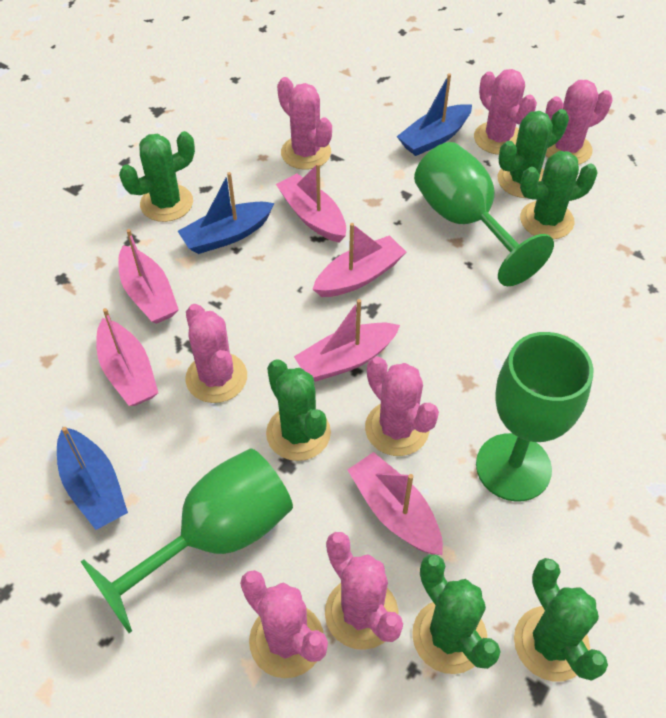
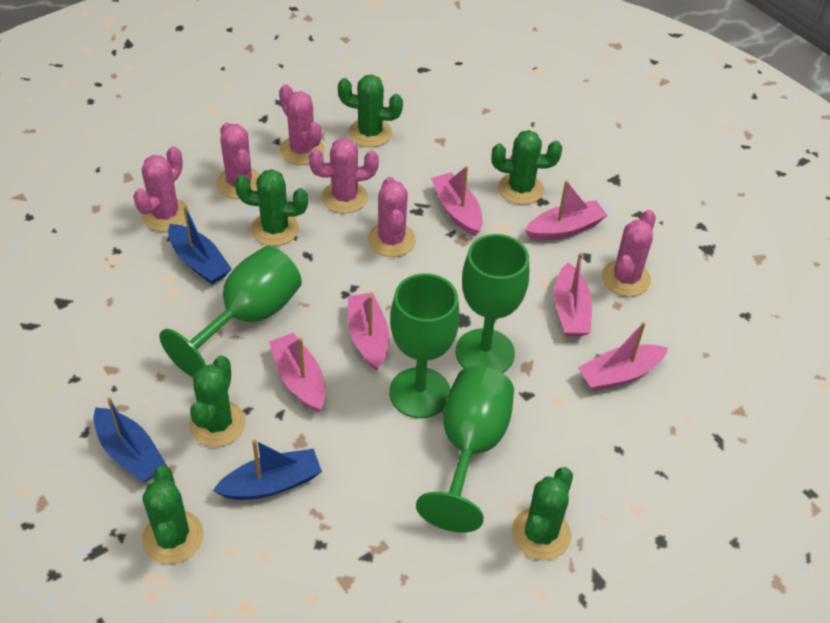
green goblet: [81,448,293,633] [414,142,554,286] [476,332,594,502] = 3 -> [160,246,302,377] [389,273,460,418] [416,366,514,532] [456,234,529,373] = 4
pink cactus: [185,304,247,403] [240,570,328,678] [277,77,332,170] [325,532,403,650] [365,357,439,456] [474,69,537,155] [546,80,612,165] = 7 -> [133,146,190,232] [216,123,260,199] [279,84,325,165] [309,138,379,213] [368,177,416,257] [602,210,656,297] = 6

